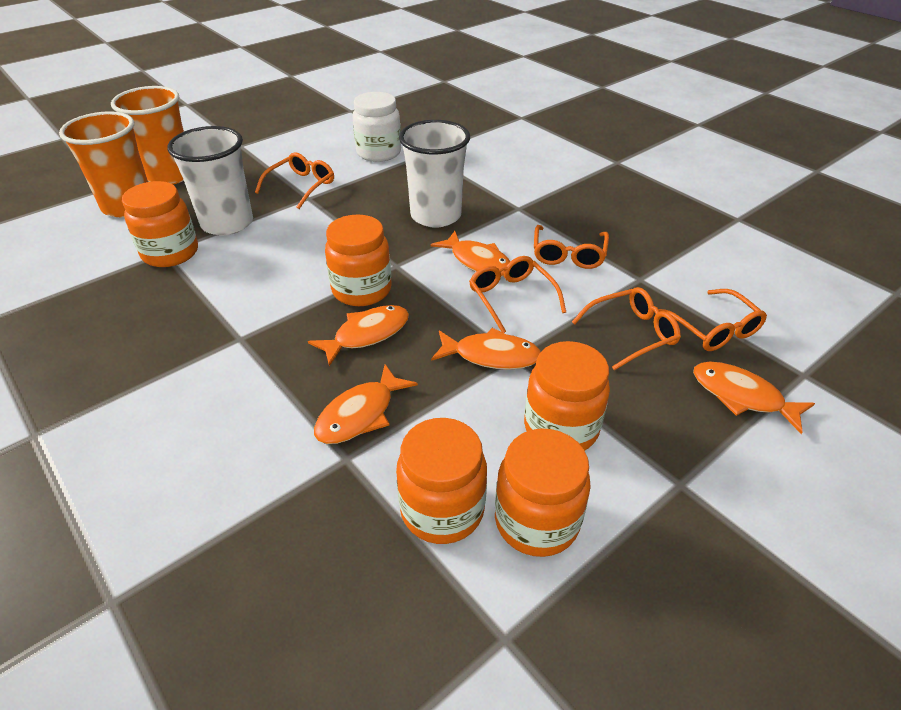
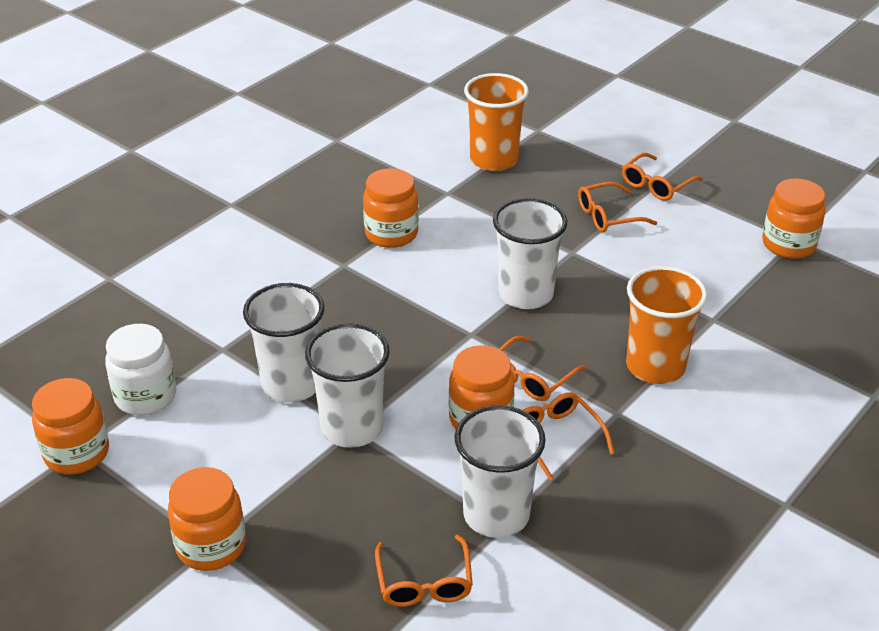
orange fish: [308,305,409,366] [314,364,418,444] [431,231,510,277] [431,328,541,370] [693,362,815,434] = 5 -> none = 0
white cup: [167,126,253,236] [399,120,470,228] = 2 -> [243,283,324,403] [305,323,390,448] [455,405,546,538] [493,198,567,309] = 4

